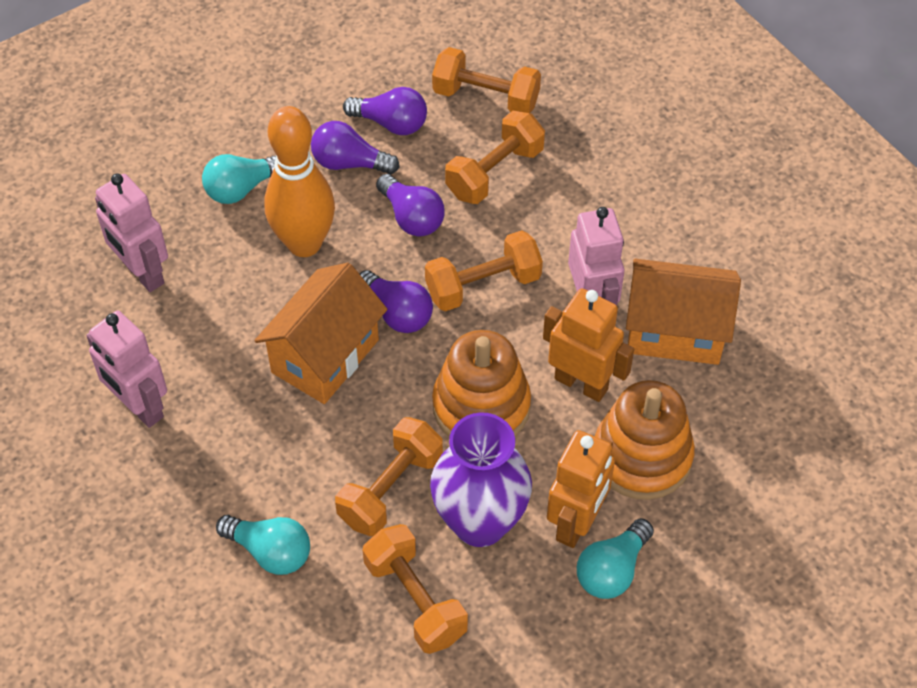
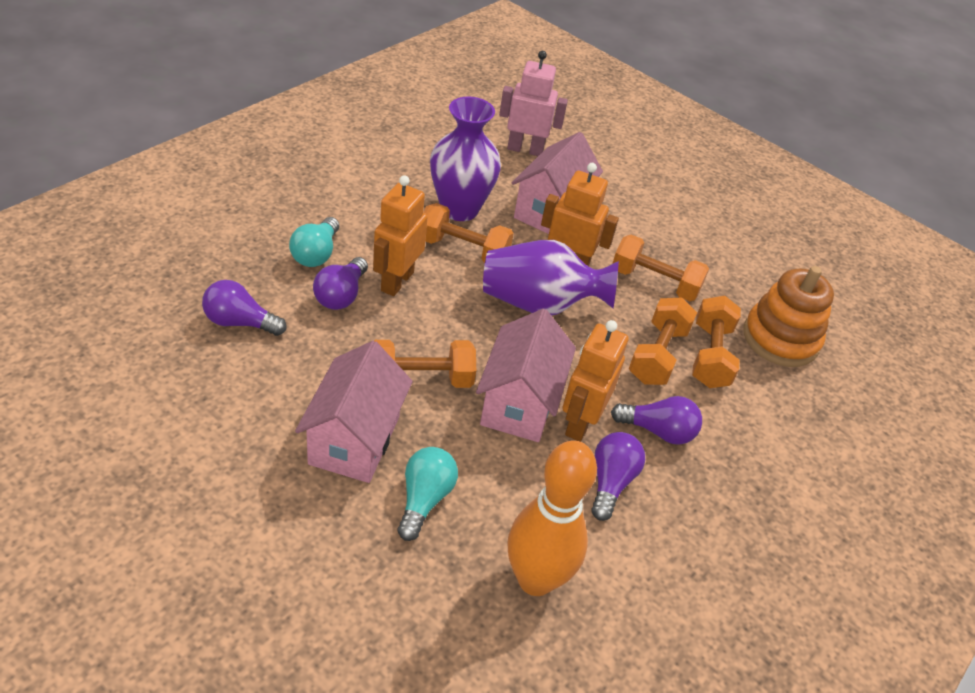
orange house: [254,262,387,404] [626,259,741,365] = 2 -> none = 0
orange robot: [543,288,634,402] [547,430,615,548] = 2 -> [373,175,428,296] [541,163,619,266] [562,320,629,442] = 3
orange stacking toy: [432,330,531,437] [595,380,695,500] = 2 -> [743,266,834,367] = 1
pink house: none = 0 -> [295,341,413,483] [476,309,576,442] [512,132,603,234] = 3
pink robot: [86,311,167,428] [95,174,168,292] [568,207,625,306] = 3 -> [499,51,568,156] = 1
purple vase: [430,412,532,547] = 1 -> [430,97,501,221] [483,240,619,315] = 2
turquoise light bulb: [202,154,276,204] [216,515,310,575] [577,518,654,599] = 3 -> [289,217,339,267] [397,447,458,541] = 2

